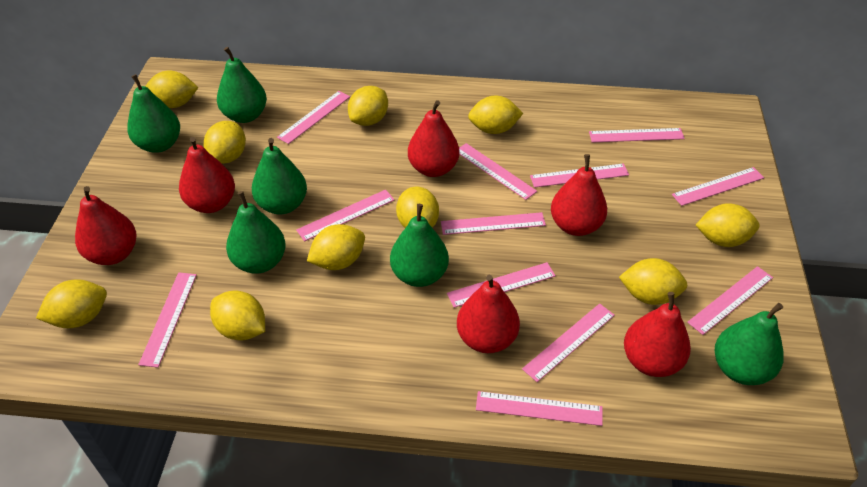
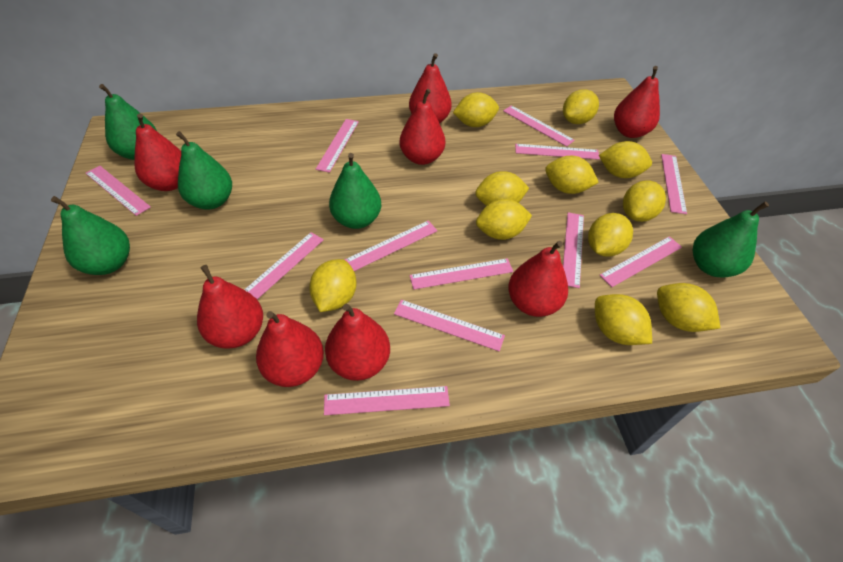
green pear: [127,74,180,153] [217,47,267,123] [226,191,286,273] [252,138,307,215] [390,204,449,287] [715,303,784,385] = 6 -> [51,196,130,275] [99,84,157,160] [176,131,232,210] [329,153,381,229] [693,201,769,277] = 5
red pear: [75,186,137,265] [179,137,235,213] [408,100,459,177] [457,275,520,353] [551,154,607,236] [624,292,691,377] = 6 -> [134,113,181,191] [197,265,263,349] [256,311,324,387] [325,304,390,381] [400,89,445,165] [409,53,452,123] [508,241,568,317] [614,66,660,138] = 8
yellow lemon: [36,279,107,328] [145,71,199,108] [204,121,246,164] [210,291,265,341] [307,224,365,270] [348,86,388,126] [396,187,439,228] [468,95,523,134] [619,258,687,305] [696,203,760,247] = 10 -> [309,259,356,312] [453,92,499,127] [475,171,529,206] [476,199,532,240] [545,156,599,194] [563,89,599,124] [588,213,633,257] [595,294,652,345] [599,141,652,178] [623,180,666,222] [657,283,720,332] = 11

